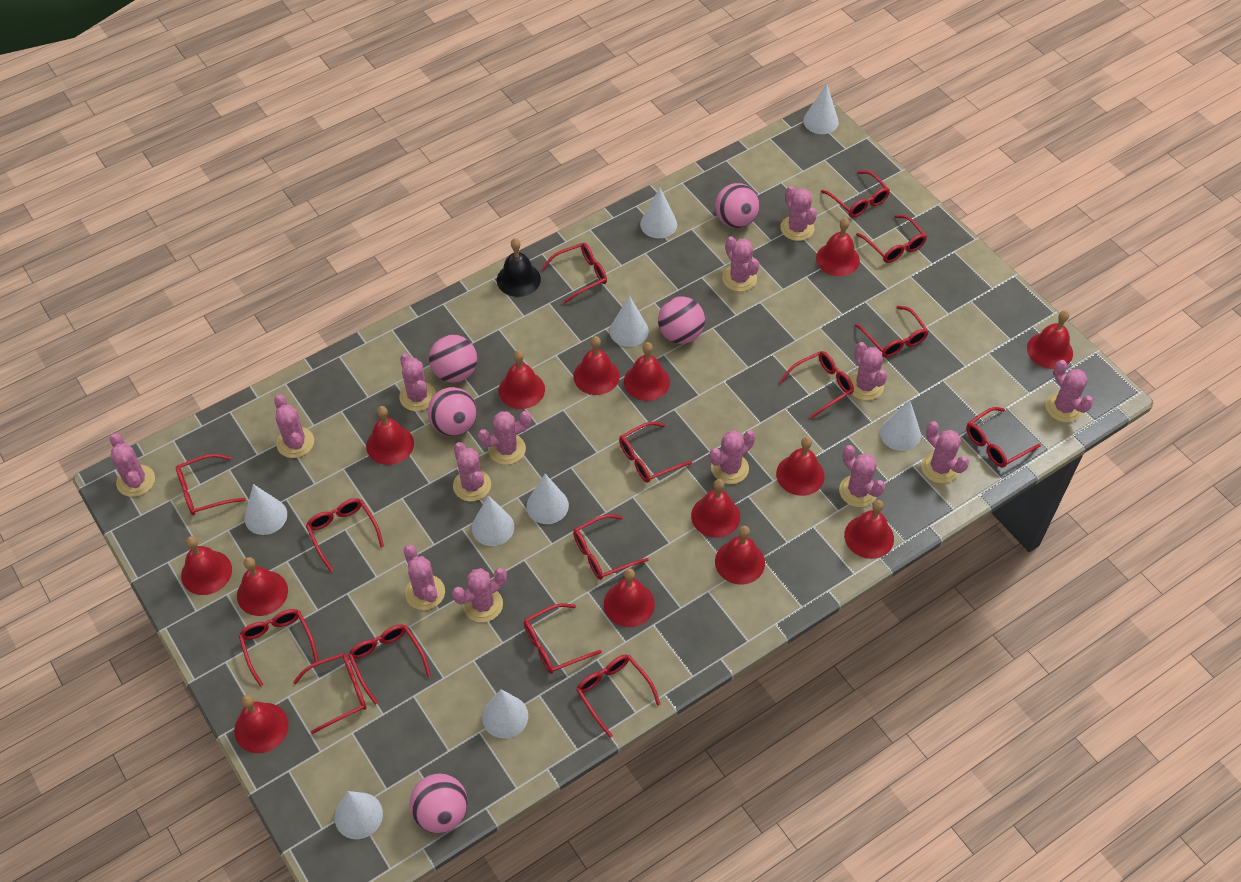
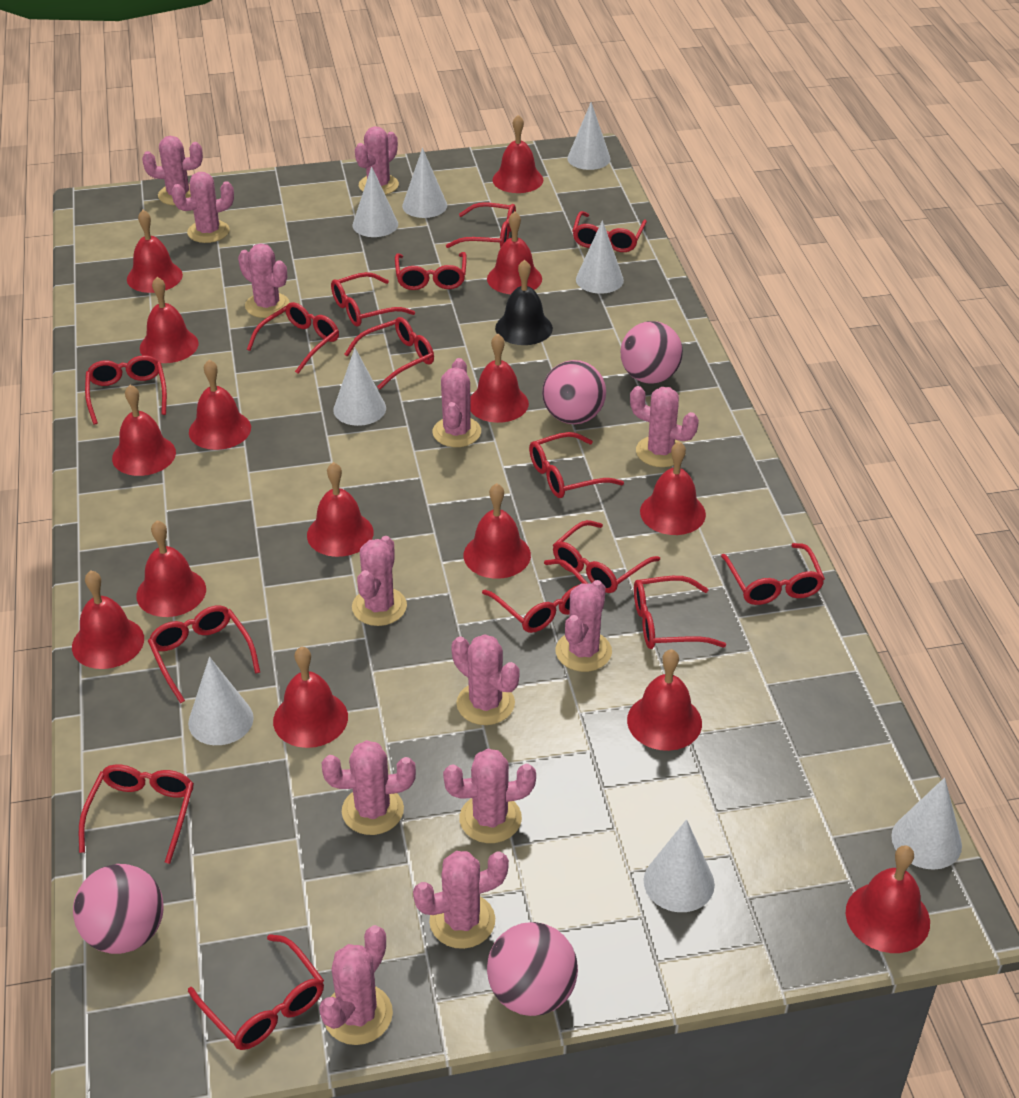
pink ball: [409,774,468,833] [428,387,477,436] [429,335,477,383] [658,297,705,344] [715,183,760,228] = 5 -> [73,864,164,954] [487,922,578,1016] [542,360,606,424] [621,321,683,384] = 4
pink cactus: [110,433,155,497] [274,394,314,458] [399,353,436,411] [404,545,445,610] [452,568,507,622] [453,442,491,501] [477,411,531,465] [709,430,755,484] [722,236,759,292] [780,186,817,241] [839,445,885,507] [849,342,887,400] [921,421,969,483] [1045,360,1094,423] = 14 -> [142,136,203,205] [171,172,234,243] [238,243,290,318] [319,925,393,1045] [322,740,416,835] [352,536,407,626] [355,126,399,195] [413,851,509,949] [433,358,481,447] [443,749,536,843] [451,634,520,725] [556,580,612,672] [630,386,699,467] = 13
red bell: [181,536,232,595] [234,695,289,753] [237,557,288,616] [366,406,414,465] [499,350,545,409] [573,336,620,395] [604,568,655,627] [624,342,670,401] [691,479,740,538] [715,526,765,585] [776,437,825,496] [816,218,860,276] [844,500,894,559] [1027,310,1073,369] = 14 -> [72,570,144,669] [112,385,176,476] [127,210,183,293] [136,520,206,617] [140,277,199,363] [189,360,251,450] [273,646,348,748] [307,462,374,557] [464,483,531,579] [470,334,529,423] [487,211,542,294] [492,115,543,193] [627,649,702,751] [640,441,706,535] [846,845,930,953] = 15
white cone: [245,484,287,535] [335,791,383,839] [472,495,514,546] [482,689,528,739] [526,474,569,524] [610,295,649,347] [640,188,677,238] [803,84,839,134] [880,400,921,451] = 9 -> [188,657,254,745] [333,348,386,426] [353,166,398,237] [402,148,447,218] [567,102,611,170] [576,220,624,294] [644,819,715,912] [891,777,962,870] = 8

